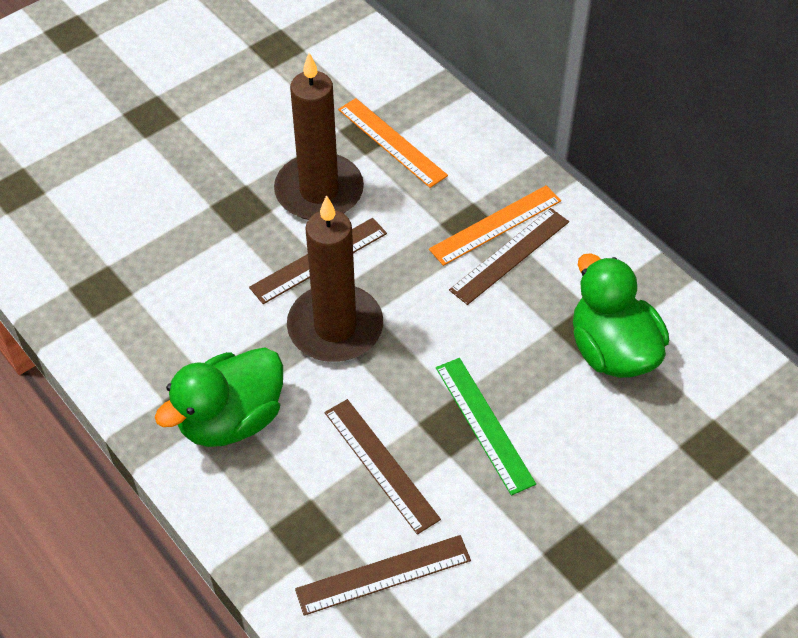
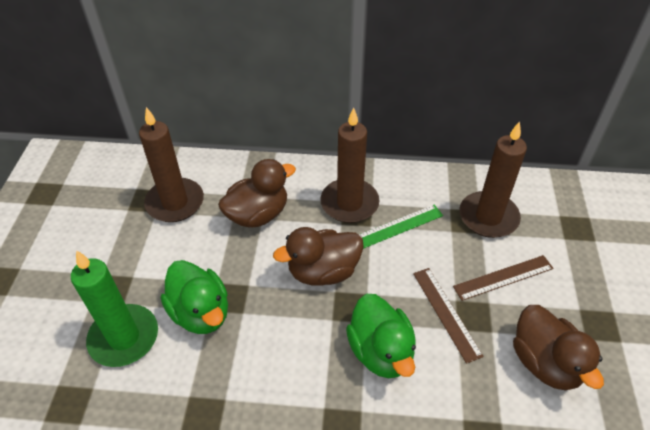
brown candle: [274,53,364,220] [287,195,383,362] = 2 -> [139,107,204,222] [320,107,380,223] [459,121,527,238] = 3
brown duck: none = 0 -> [218,159,296,228] [273,227,364,285] [513,305,604,390] = 3
brown ruler: [249,218,387,304] [295,535,471,616] [325,399,441,535] [449,208,569,305] = 4 -> [413,268,484,364] [453,255,554,301] = 2
green candle: none = 0 -> [71,250,158,367] = 1
orange ruler: [338,98,448,188] [429,185,561,266] = 2 -> none = 0

